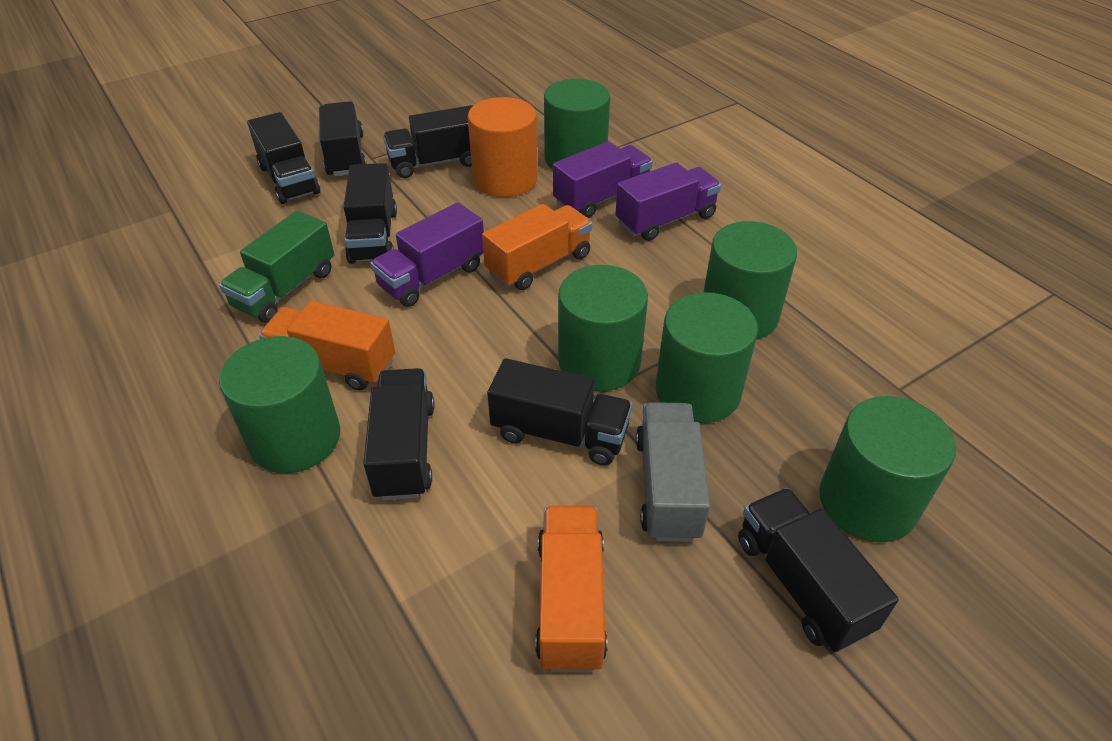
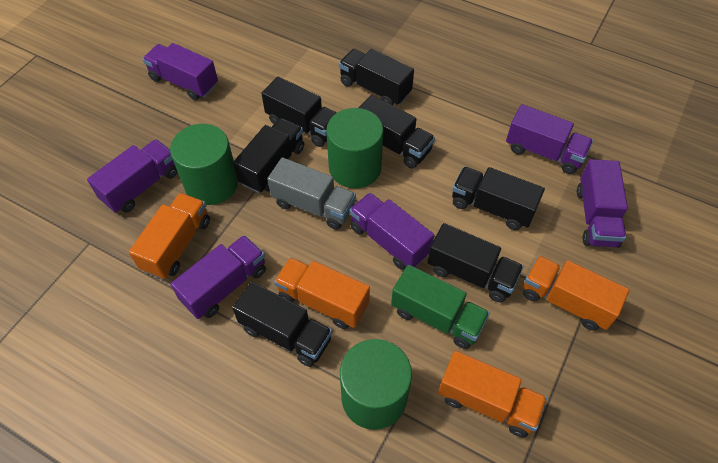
green cylinder: [219,336,340,473] [544,79,610,169] [558,265,648,391] [656,292,758,423] [704,221,797,340] [819,396,956,543] = 6 -> [170,124,238,205] [326,108,383,188] [340,339,412,430] = 3
orange cylinder: [468,97,538,197] = 1 -> none = 0
orange truck: [259,301,395,391] [482,204,592,290] [535,506,608,672] = 3 -> [129,193,210,279] [274,257,370,329] [438,351,547,438] [523,256,629,331] = 4
purple truck: [370,203,484,307] [553,141,653,218] [615,162,721,241] = 3 -> [87,139,178,213] [143,43,218,100] [170,235,266,319] [349,193,434,270] [506,104,593,174] [577,159,628,248] = 6

